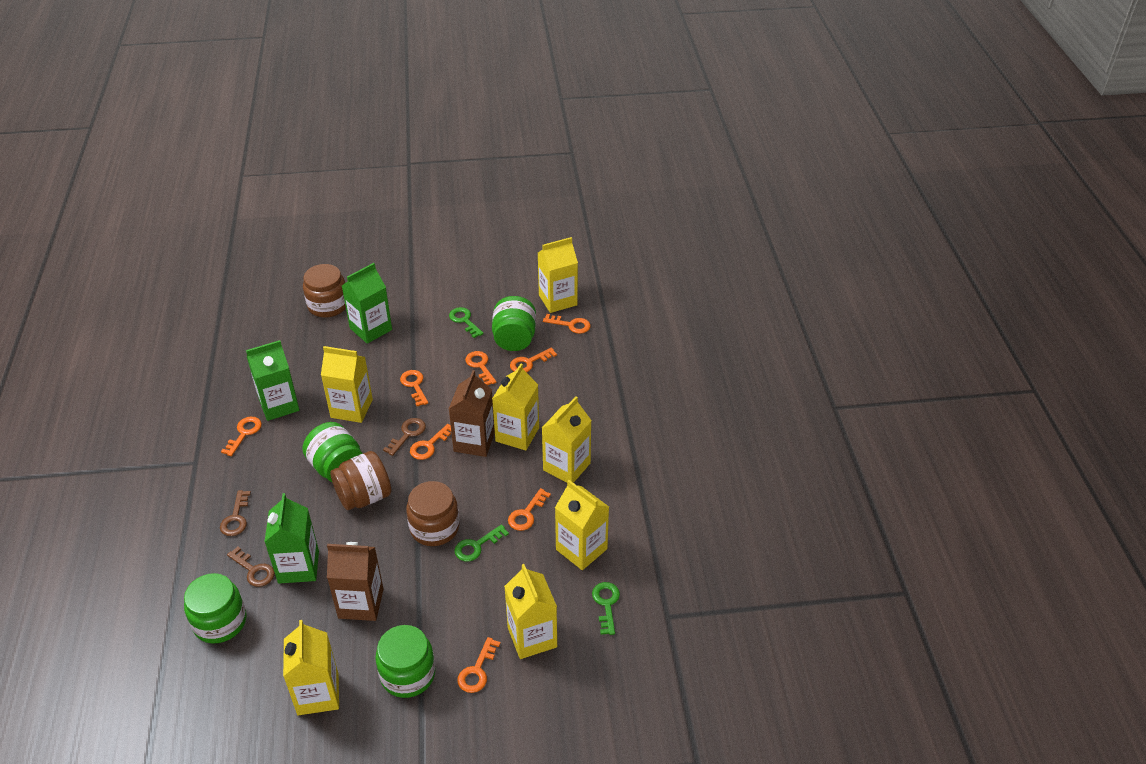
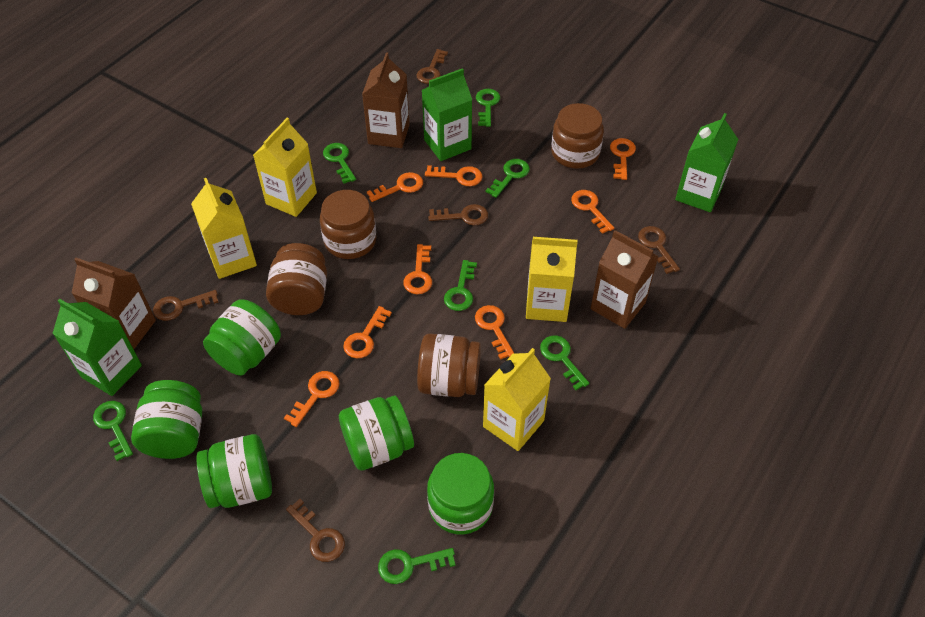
brown carton: [327,542,384,621] [449,370,495,457] = 2 -> [72,258,156,349] [362,52,410,148] [590,230,659,329] = 3
brown jar: [303,264,346,318] [330,451,391,510] [406,481,460,546] = 3 -> [266,243,327,315] [320,190,376,259] [417,333,481,397] [551,103,604,169] = 4
brown key: [220,490,251,536] [227,546,275,587] [383,418,426,456] = 3 -> [153,290,218,321] [286,499,345,562] [417,49,448,84] [428,204,488,226] [638,226,680,274] = 5
green jar: [184,573,247,643] [302,422,363,483] [375,625,436,698] [492,296,536,351] = 4 -> [131,380,202,459] [196,434,272,508] [203,299,281,376] [339,396,414,471] [427,453,494,535] = 5
green key: [449,307,484,338] [454,524,509,561] [592,582,620,635] = 3 -> [93,401,133,461] [323,143,356,184] [378,548,456,584] [444,260,477,311] [476,89,500,127] [486,159,530,198] [540,335,589,390] = 7
yellow carton: [283,620,339,715] [321,346,373,423] [492,363,539,451] [504,564,557,659] [538,237,578,313] [542,397,592,483] [555,480,609,570] = 7 -> [191,178,257,279] [253,118,317,217] [483,348,551,451] [526,237,578,322] = 4

